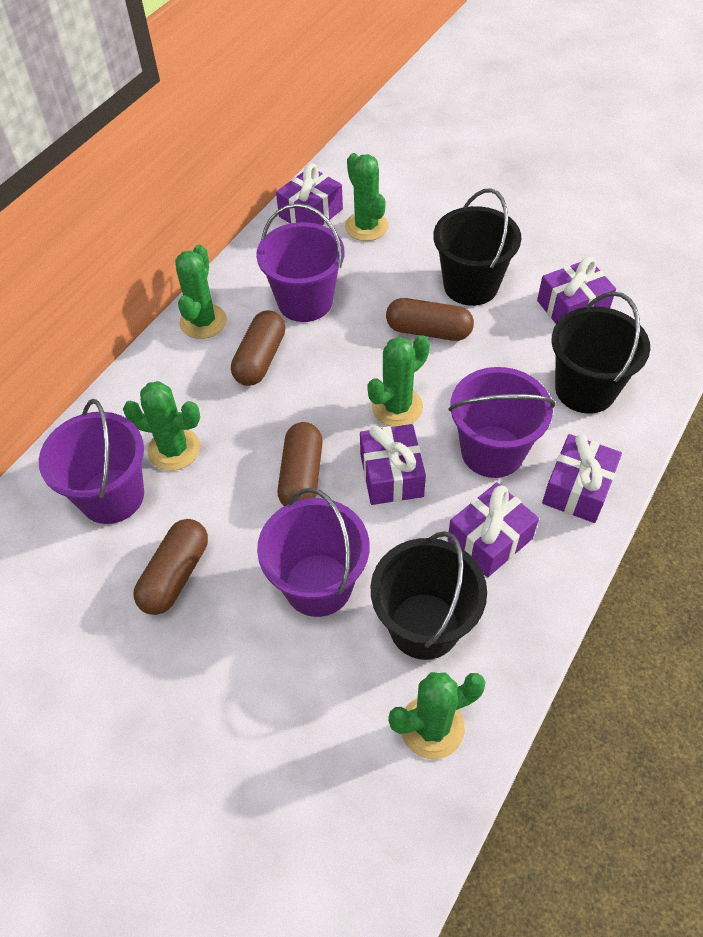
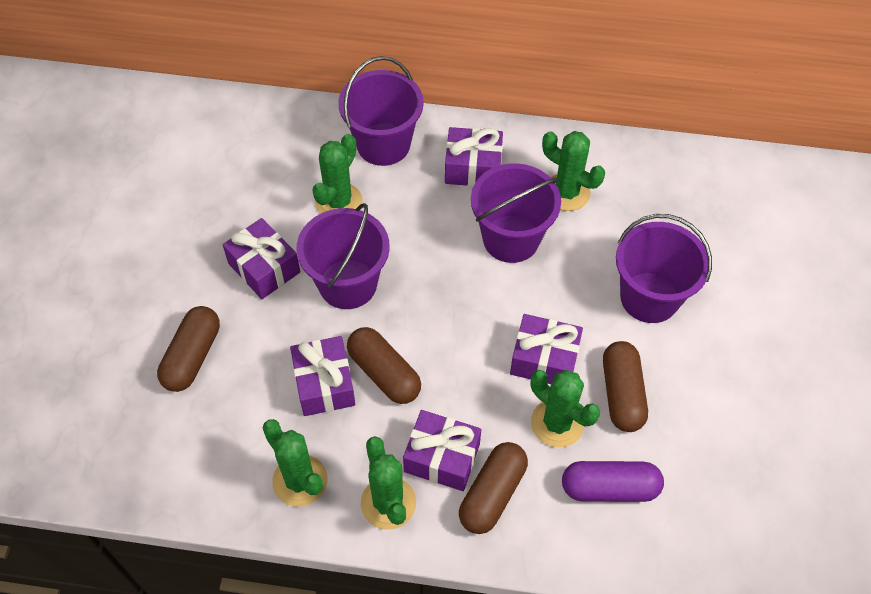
black bucket: [371,531,487,660] [433,188,521,306] [552,291,650,414] = 3 -> none = 0
purple capsule: none = 0 -> [562,461,664,502] = 1

